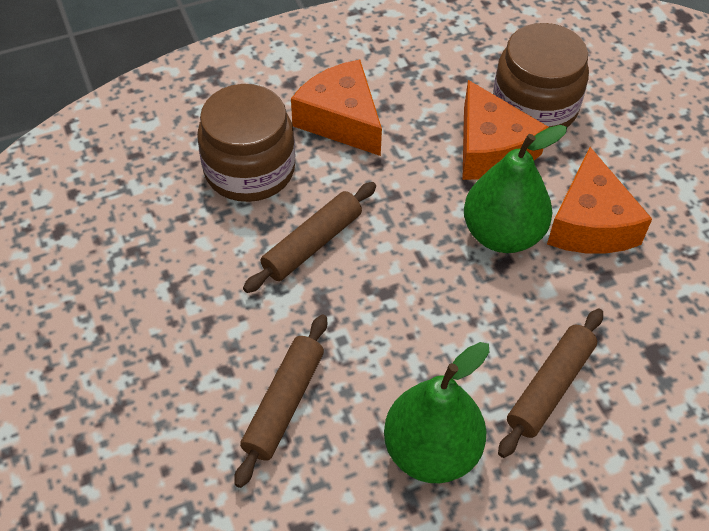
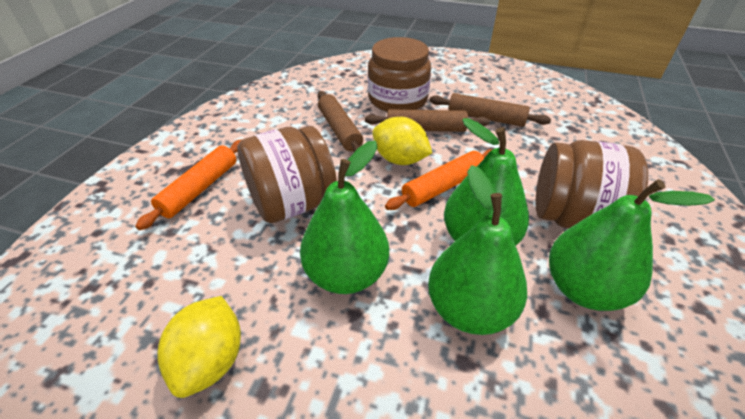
brown jar: [197,84,296,202] [493,23,589,127] = 2 -> [237,126,337,223] [368,37,431,112] [535,140,648,229] = 3
green pear: [384,342,489,483] [464,125,567,253] = 2 -> [300,141,389,294] [428,165,527,335] [444,118,529,246] [549,179,715,311] = 4
orange cheese: [291,60,382,156] [462,80,549,180] [547,147,652,254] = 3 -> none = 0
orange rolling pin: none = 0 -> [135,139,243,230] [385,149,493,210] = 2
yellow lemon: none = 0 -> [157,296,241,398] [372,117,432,165] = 2

